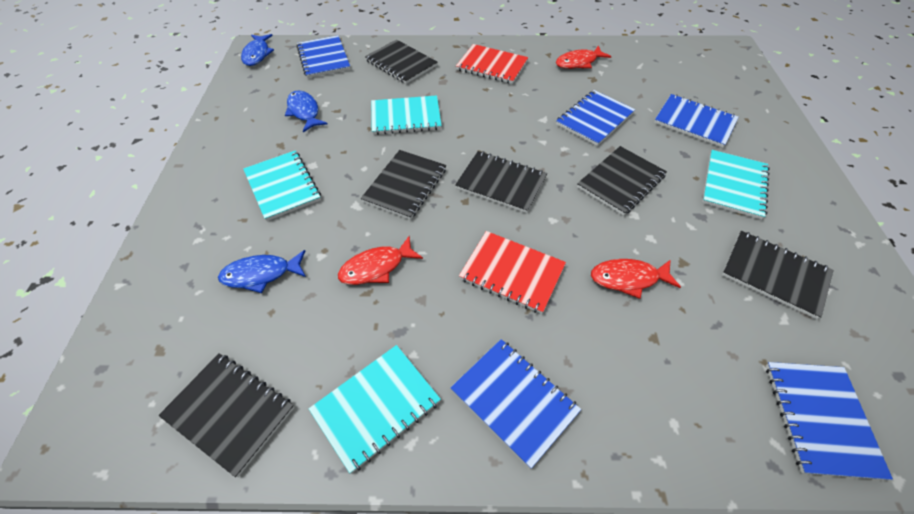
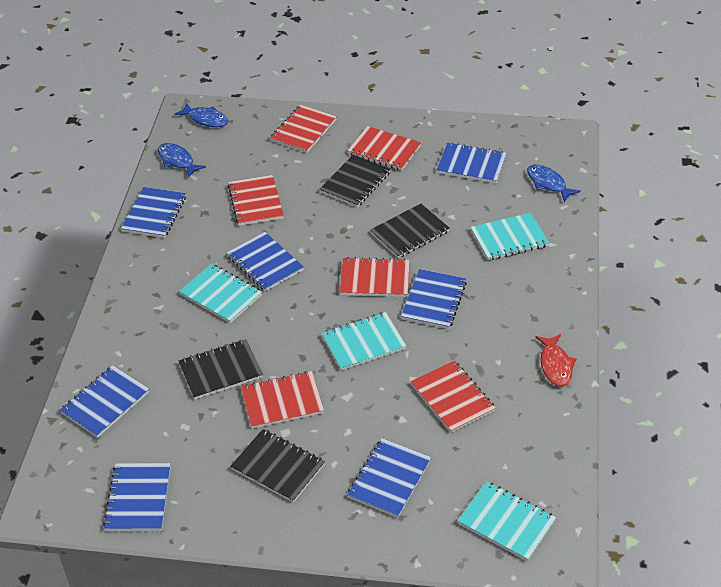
black notebook: [158,353,294,477] [361,150,446,220] [365,40,438,84] [455,151,547,213] [577,146,667,216] [722,231,833,319] = 6 -> [179,339,263,399] [230,429,325,503] [319,155,390,207] [370,204,450,258] = 4
blue notebook: [297,35,350,78] [451,339,581,469] [556,90,635,146] [654,94,739,148] [766,362,893,480] = 5 -> [60,365,149,438] [103,463,171,531] [121,187,186,238] [227,232,304,291] [347,438,431,518] [401,269,467,329] [436,142,507,184] = 7
red fish: [338,236,423,285] [556,45,612,69] [591,259,681,299] = 3 -> [535,334,576,387] = 1
red notebook: [456,44,528,84] [459,231,566,314] = 2 -> [228,175,284,226] [241,371,324,429] [270,105,337,153] [340,257,410,297] [348,126,421,171] [411,360,496,433] = 6

